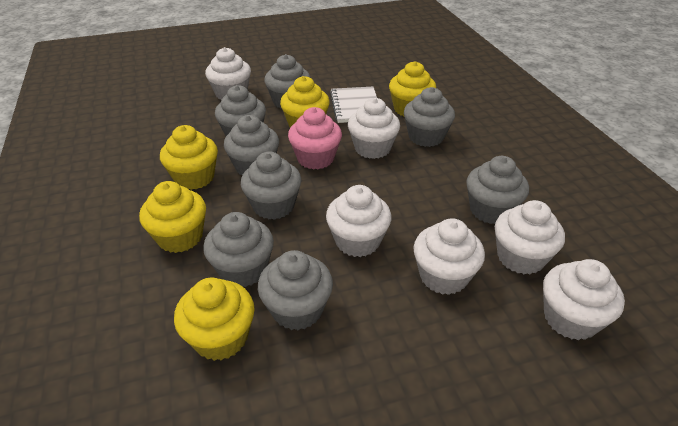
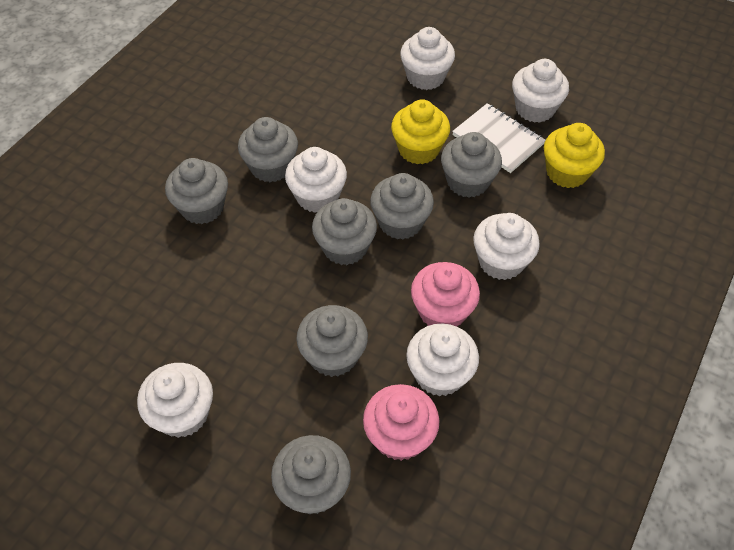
grey cupcake: [203,212,274,287] [215,85,266,136] [224,115,279,175] [241,151,301,220] [258,250,333,330] [264,54,310,109] [404,87,455,147] [466,156,529,224] = 8 -> [165,158,228,224] [238,117,298,182] [271,435,351,514] [296,305,368,377] [312,198,377,265] [370,173,434,240] [441,132,502,198] = 7
pink cupcake: [288,107,342,170] = 1 -> [363,384,440,461] [411,262,480,327] = 2
yellow cupcake: [139,181,206,253] [160,125,218,190] [174,278,255,361] [280,76,330,127] [389,61,436,116] = 5 -> [391,99,450,164] [544,123,605,188] = 2

